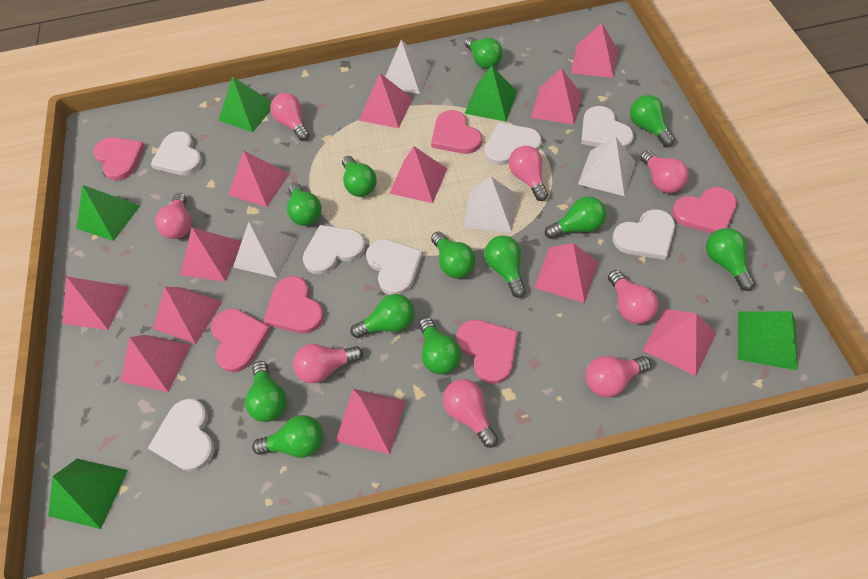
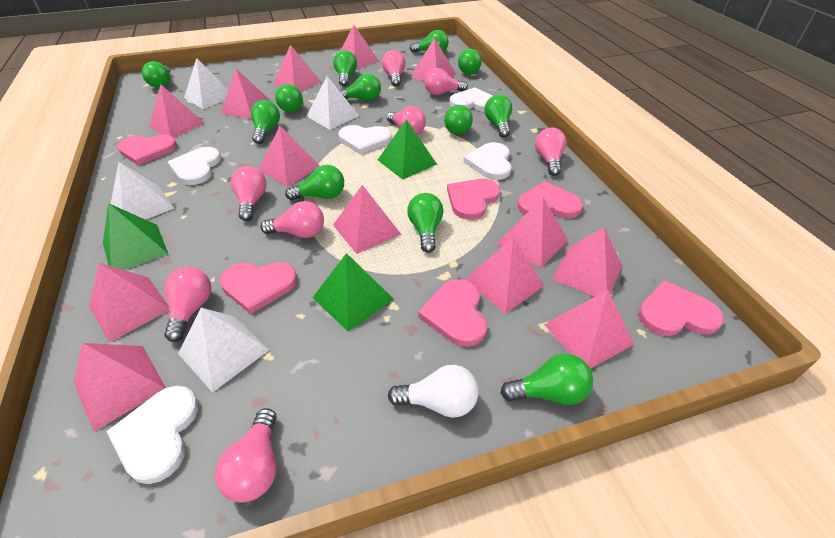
green pyramid: [48,459,128,529] [76,185,140,241] [218,76,272,132] [465,65,517,122] [738,311,798,370] = 5 -> [103,203,168,270] [313,253,394,331] [378,119,437,180] = 3
pink pyramid: [62,276,129,330] [121,335,191,392] [153,287,222,344] [180,227,242,282] [228,151,289,207] [335,389,406,454] [359,73,413,128] [389,146,447,203] [531,68,582,124] [534,243,598,303] [571,23,618,78] [643,309,716,376] = 12 -> [74,343,166,431] [89,263,169,343] [149,85,205,138] [220,68,272,119] [259,126,320,187] [273,45,321,91] [333,185,402,254] [340,25,379,70] [411,38,456,81] [465,238,545,314] [496,197,568,268] [544,290,634,369] [551,227,622,297] = 13
white heart: [148,398,215,472] [150,131,203,175] [303,225,366,275] [366,239,423,295] [484,122,542,165] [581,106,634,149] [612,209,675,260] = 7 -> [106,386,199,484] [168,147,221,185] [339,125,392,154] [449,87,492,112] [463,142,512,180] = 5
white light bulb: none = 0 -> [388,365,479,418] = 1

